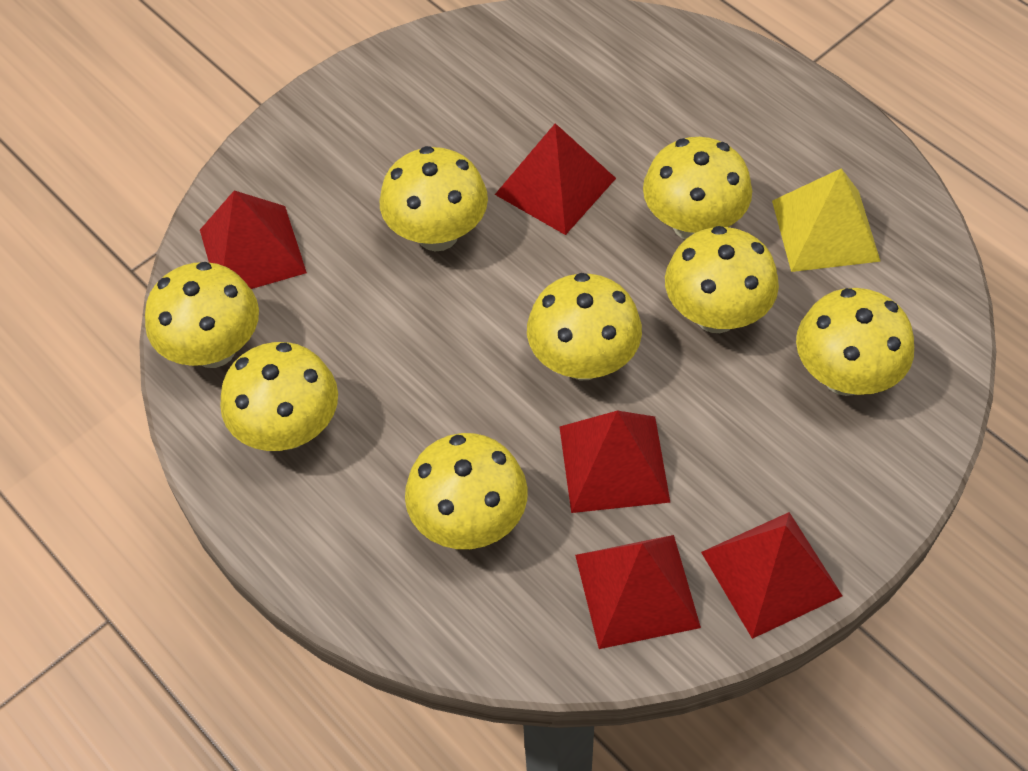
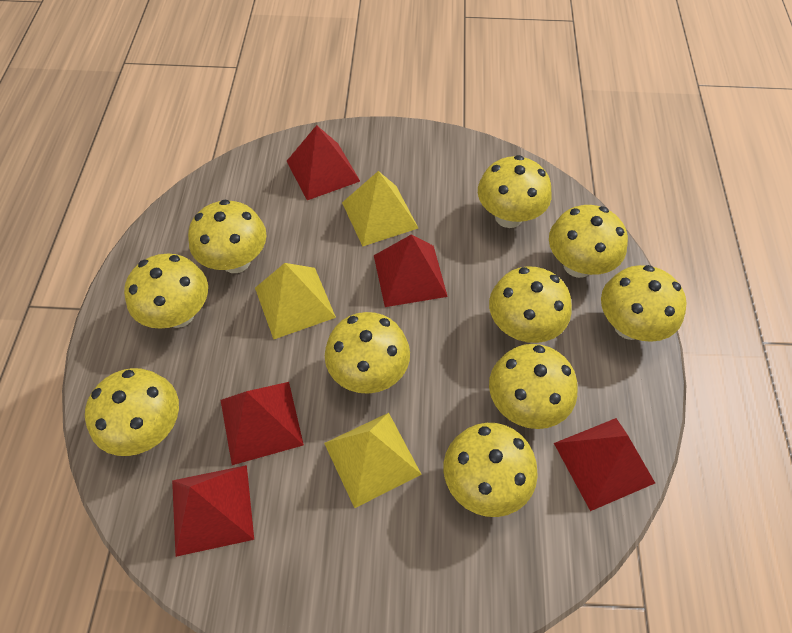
yellow mushroom: [145,262,259,368] [220,342,338,451] [380,146,488,252] [405,433,528,549] [527,273,642,380] [643,137,752,239] [665,226,779,333] [796,288,914,396] = 8 -> [85,368,179,456] [124,254,208,329] [188,200,267,273] [325,312,410,394] [444,423,538,517] [478,155,552,228] [489,266,572,343] [489,344,578,429] [549,205,628,278] [601,265,687,342] = 10
yellow pyramid: [772,168,881,272] = 1 -> [255,263,336,339] [324,413,422,508] [342,171,418,247] = 3

